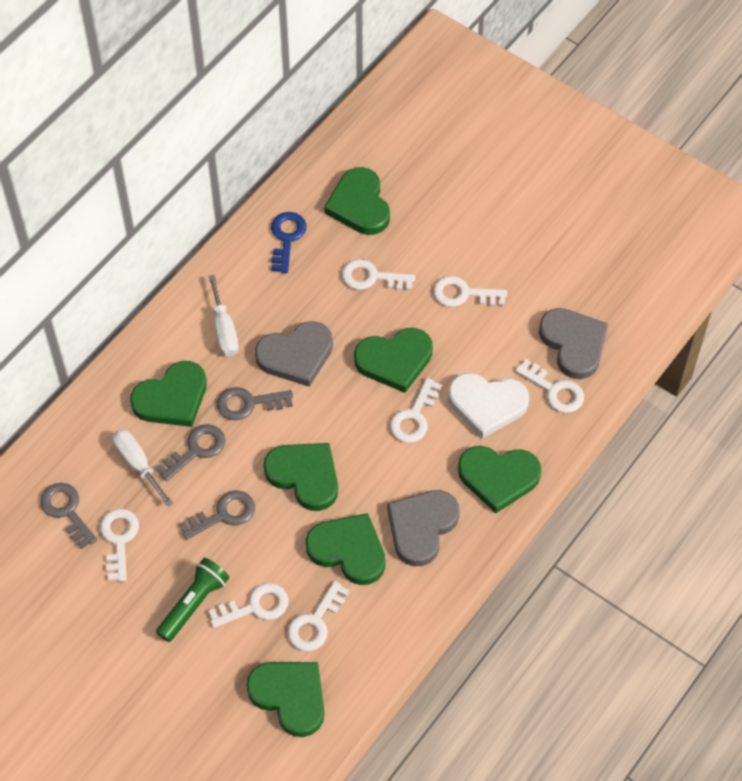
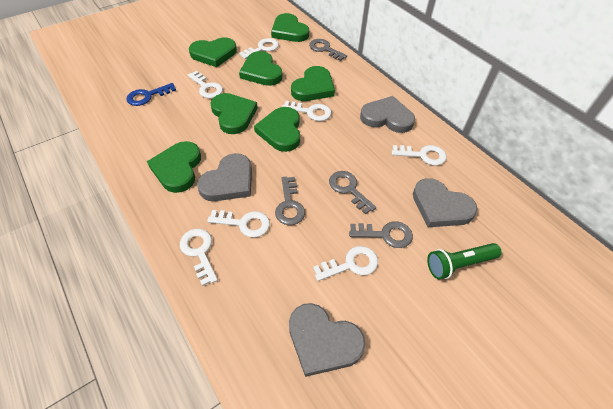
grey heart: [255,321,333,387] [387,490,460,566] [539,308,608,379] = 3 -> [197,153,252,201] [289,303,366,377] [360,96,415,133] [413,178,478,227] = 4
white heart: [448,373,529,439] = 1 -> none = 0
white screwdriver: [112,429,173,507] [208,275,239,356] = 2 -> none = 0

